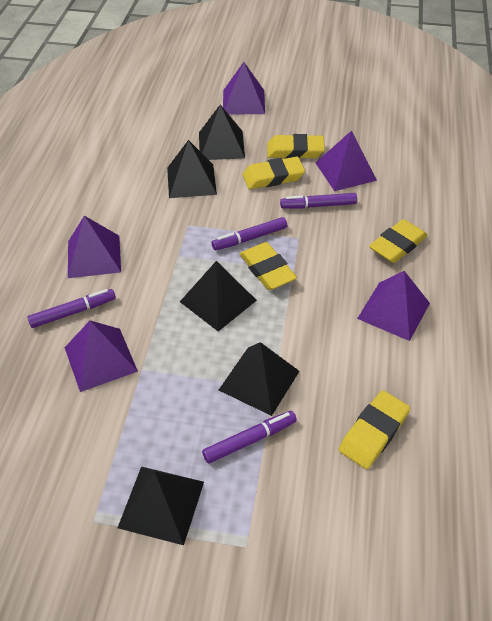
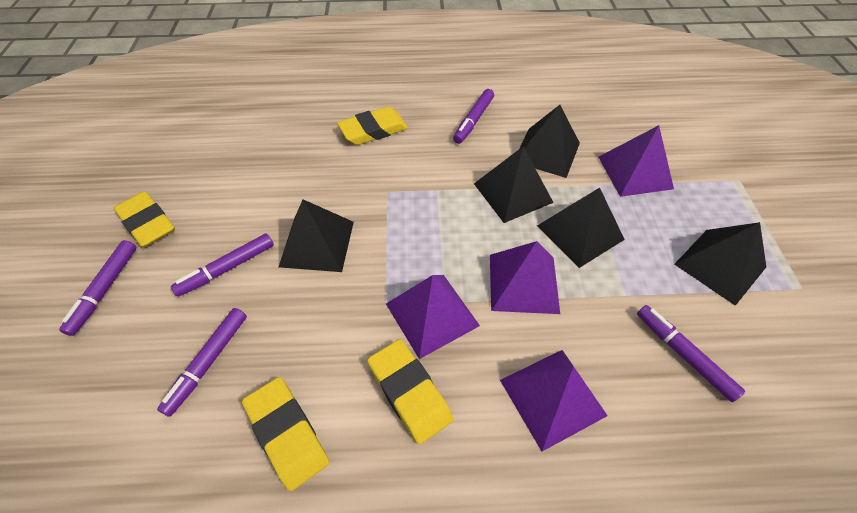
purple marker: [27,289,116,328] [202,411,297,463] [212,217,287,250] [280,193,357,209] = 4 -> [59,240,136,336] [157,308,247,417] [171,233,274,297] [453,89,494,144] [637,305,745,402] = 5
purple pyramid: [64,320,138,392] [68,216,121,278] [223,62,265,114] [316,130,377,191] [357,271,430,341] = 5 -> [386,275,480,359] [490,241,560,314] [500,350,608,451] [599,125,674,197] = 4
yellow eraser: [240,242,297,290] [243,157,305,189] [267,134,325,158] [339,390,410,469] [369,219,428,263] = 5 -> [114,191,175,248] [242,377,329,491] [337,107,408,145] [367,339,453,444] = 4

